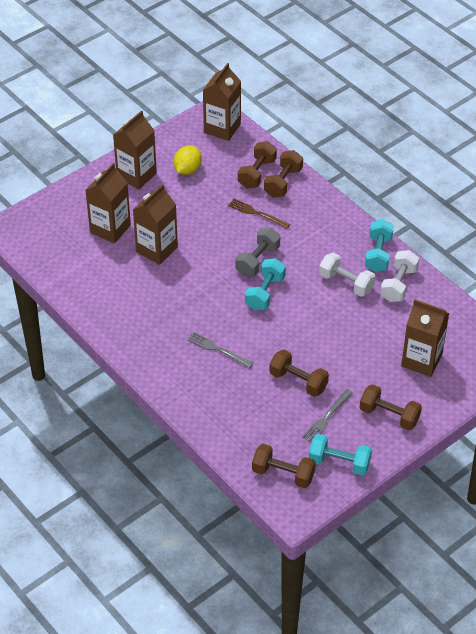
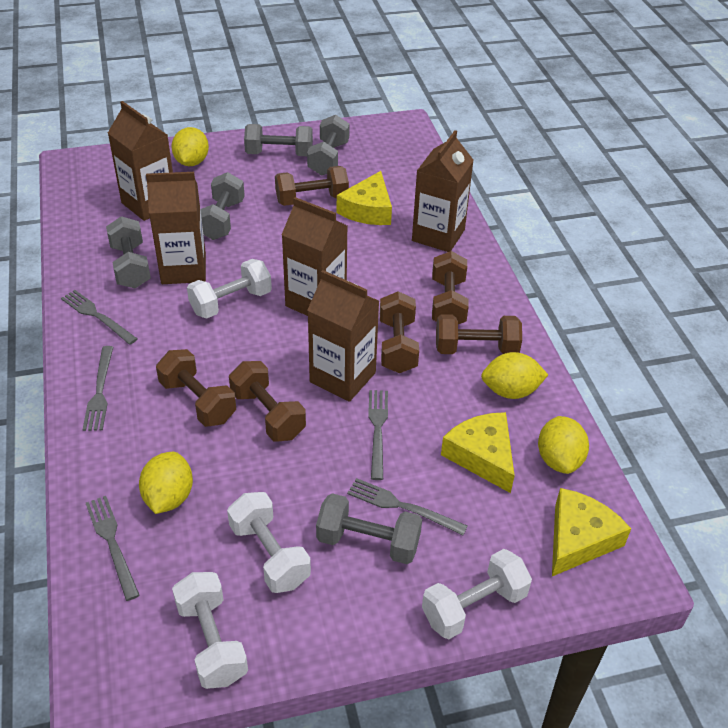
brown dumbbell: [238,141,277,188] [252,444,316,488] [264,150,303,198] [269,350,329,397] [360,384,422,430] = 5 -> [156,349,236,427] [229,361,306,441] [275,166,349,206] [380,291,419,373] [432,251,469,324] [436,314,522,354] = 6
brown fork: [228,199,290,229] = 1 -> none = 0
grey dumbbell: [235,228,280,276] = 1 -> [106,216,151,289] [200,172,245,240] [244,124,313,156] [307,115,350,176] [316,493,422,564] = 5
grey fork: [187,332,253,368] [302,389,353,443] = 2 -> [61,290,138,345] [83,346,113,431] [86,496,140,601] [347,478,468,535] [368,390,388,480] = 5
turquoise dumbbell: [245,258,286,310] [309,434,372,476] [365,219,394,272] = 3 -> none = 0
white dumbbell: [319,253,375,297] [380,250,419,302] = 2 -> [172,572,248,689] [187,259,272,318] [227,492,311,593] [422,549,532,639] = 4
yellow cheese: none = 0 -> [337,171,392,225] [441,412,515,493] [552,488,631,576] = 3
yellow lemon: [174,146,202,175] = 1 -> [139,452,193,514] [172,127,209,166] [481,352,548,399] [538,416,589,474] = 4

